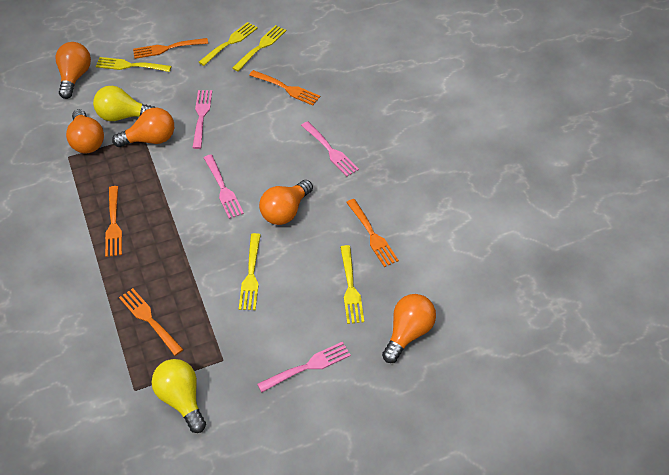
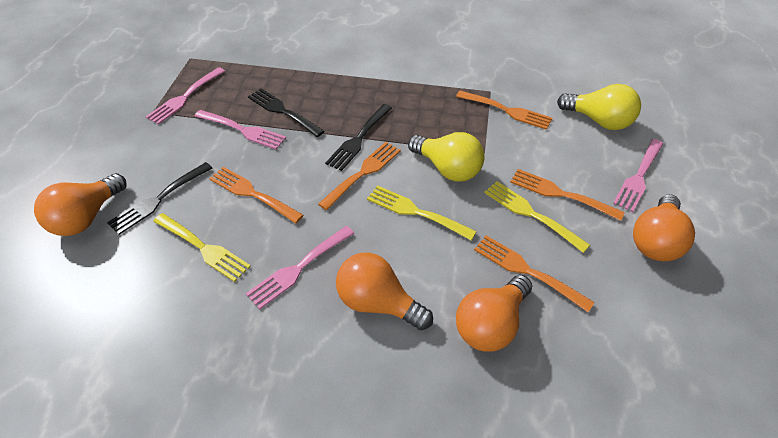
black fork: none = 0 -> [107,162,212,235] [248,89,325,137] [325,104,392,171] = 3
orange light bulb: [56,42,91,99] [66,109,104,153] [112,108,174,147] [259,180,313,225] [382,294,436,363] = 5 -> [34,173,126,236] [336,253,433,330] [456,275,532,352] [633,194,695,261] = 4
yellow fork: [95,57,171,72] [199,22,258,66] [232,25,286,72] [239,233,261,310] [340,245,364,324] = 5 -> [153,213,251,282] [367,185,477,240] [484,181,590,253] = 3

